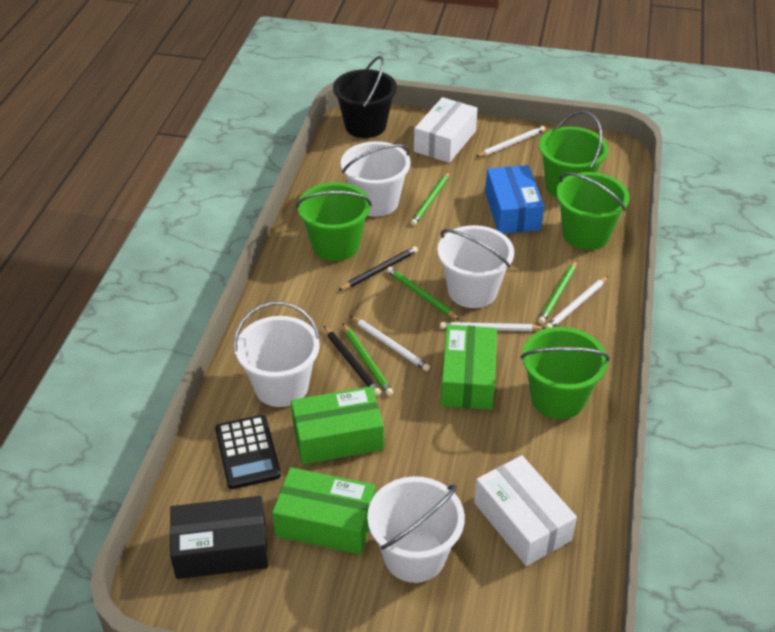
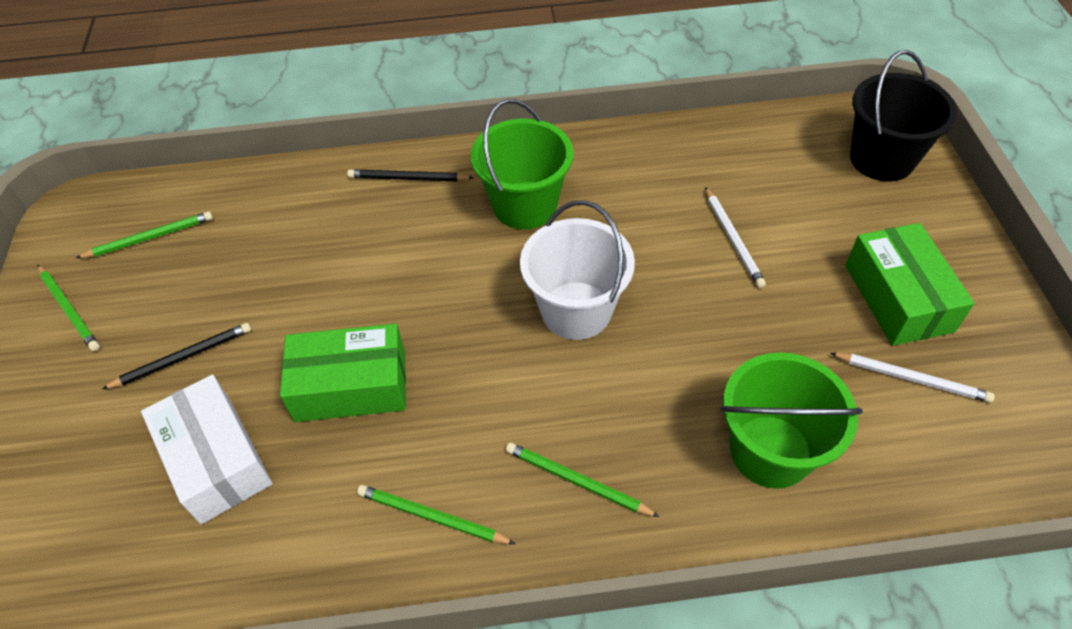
black box: [170,496,268,579] = 1 -> none = 0
black calculator: [215,415,281,489] = 1 -> none = 0
blue box: [485,165,544,234] = 1 -> none = 0
green box: [272,467,375,555] [291,386,384,465] [441,325,497,410] = 3 -> [280,324,406,422] [845,223,974,346] = 2
green bucket: [296,182,372,261] [520,327,610,419] [539,111,608,198] [556,172,629,250] = 4 -> [470,99,573,230] [721,352,863,489] = 2
white box: [414,97,478,163] [474,455,577,566] = 2 -> [141,374,273,524] = 1
white bucket: [234,301,321,407] [341,141,411,217] [367,476,465,583] [437,225,514,308] = 4 -> [520,200,635,340] = 1
white pencil: [351,316,430,371] [440,322,545,331] [476,126,545,157] [545,276,608,328] = 4 -> [705,187,766,288] [830,353,995,403] = 2

